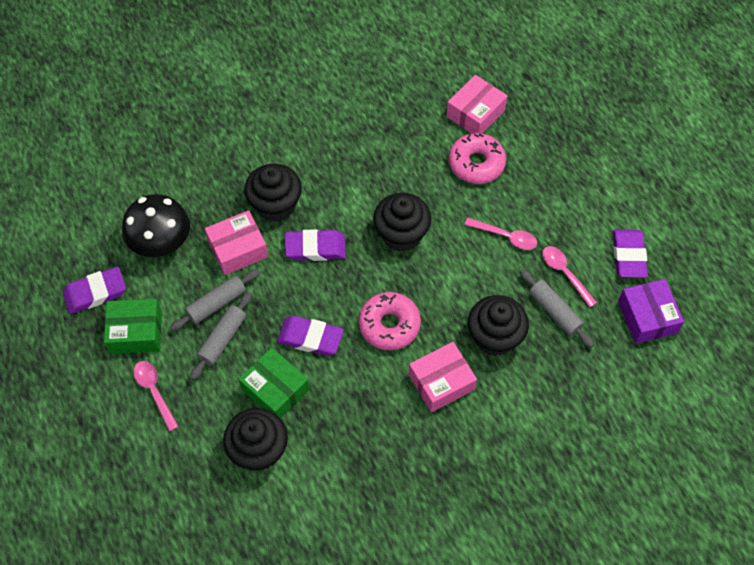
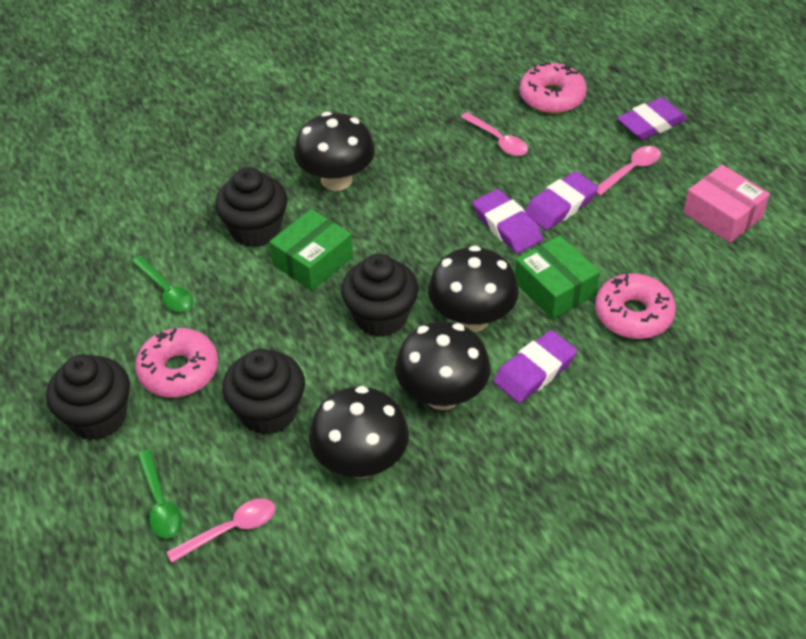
black mushroom: [122,194,190,257] = 1 -> [294,112,375,191] [309,386,409,478] [395,321,491,410] [428,246,519,332] = 4
green spoon: none = 0 -> [132,256,193,312] [137,449,182,539] = 2
grey rolling pin: [170,269,260,331] [190,292,252,380] [520,269,594,348] = 3 -> none = 0
pink box: [205,210,268,275] [409,342,477,412] [446,75,507,133] = 3 -> [683,165,770,243] = 1
pink donut: [359,292,421,350] [449,133,506,184] = 2 -> [135,328,218,397] [519,62,587,114] [595,273,676,339] = 3
purple box: [618,279,684,344] = 1 -> none = 0

